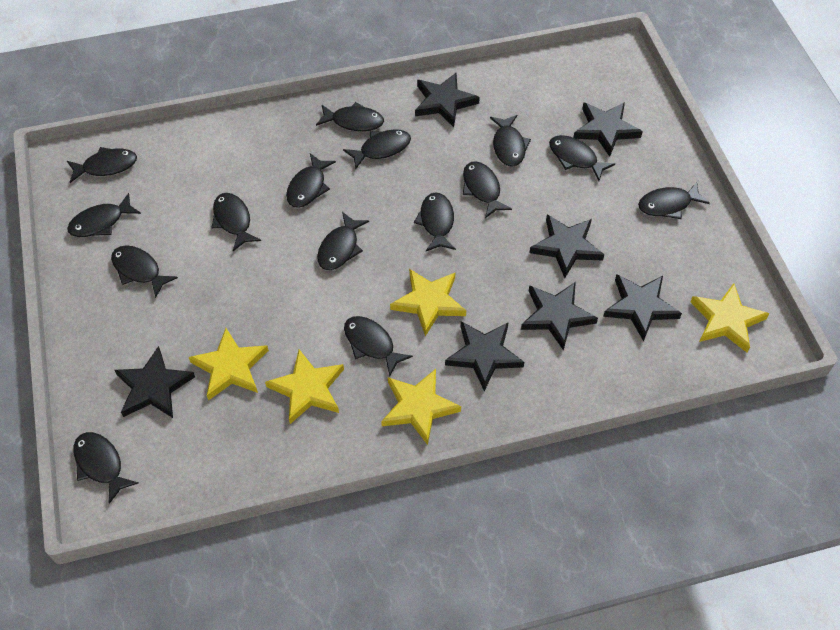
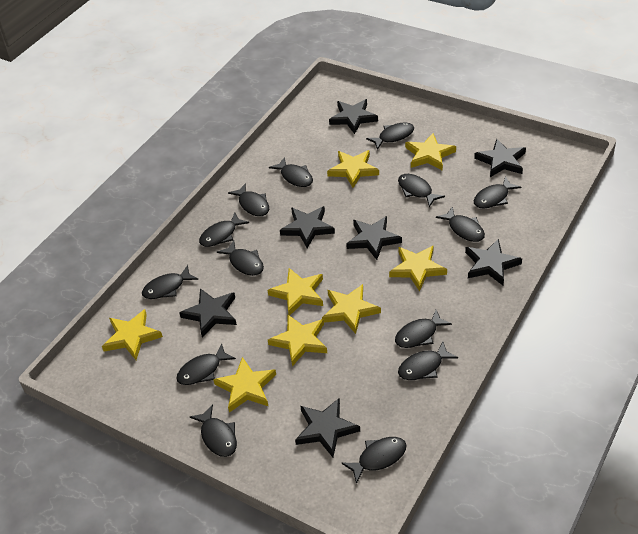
black fish: [67,147,137,183] [67,193,141,237] [73,432,139,504] [111,245,178,298] [211,193,261,251] [286,153,336,208] [316,102,384,131] [317,212,369,270] [343,129,411,170] [344,316,413,376] [414,192,456,251] [463,161,512,218] [490,115,531,167] [549,135,615,181] [638,182,710,219] = 15 -> [142,265,198,299] [176,343,236,385] [190,404,237,457] [199,212,249,247] [217,241,264,276] [228,183,269,216] [269,157,313,187] [341,437,407,484] [366,122,414,150] [395,310,452,348] [398,174,445,207] [398,342,458,380] [436,207,485,242] [474,177,521,209] = 14
yellow star: [189,328,269,401] [265,350,344,424] [381,369,461,445] [390,269,466,336] [690,283,770,353] = 5 -> [102,309,163,360] [213,357,276,413] [267,268,323,316] [268,315,327,366] [322,284,381,334] [327,150,379,188] [389,245,447,292] [405,133,456,171] = 8

